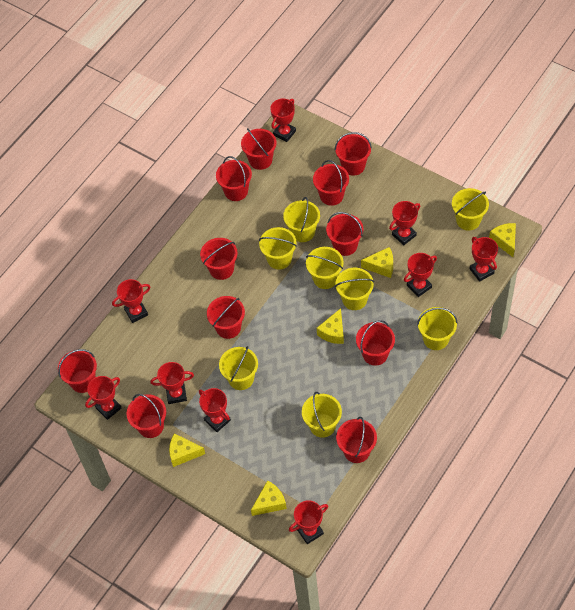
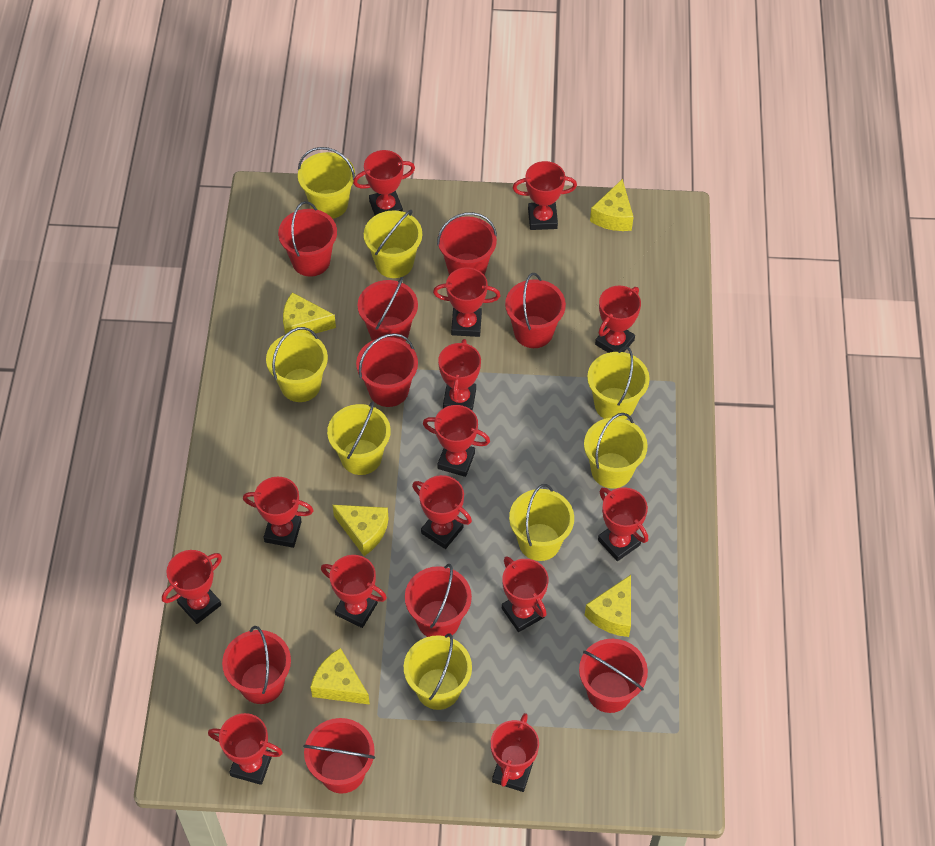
red bucket: [58,349,97,393] [127,394,166,438] [200,238,238,280] [207,296,245,339] [216,156,252,201] [241,128,277,170] [313,160,349,206] [326,212,363,256] [335,132,372,176] [336,417,377,463] [356,320,395,366] = 11 -> [222,626,291,704] [278,201,337,277] [303,718,375,794] [356,333,418,407] [358,277,418,342] [405,564,472,637] [437,212,497,275] [505,273,566,348] [579,639,648,713] = 9
red trophy: [85,376,121,420] [112,279,150,323] [150,362,194,404] [199,388,231,432] [270,99,296,142] [289,500,328,544] [389,201,420,245] [404,253,437,297] [469,237,498,282] = 9 -> [162,550,222,624] [208,713,283,785] [243,477,314,548] [321,555,387,628] [353,150,415,215] [412,475,472,549] [423,405,490,477] [433,267,500,337] [438,339,481,411] [491,713,539,792] [502,556,549,632] [513,161,577,230] [595,286,641,353] [598,487,648,561] = 14

